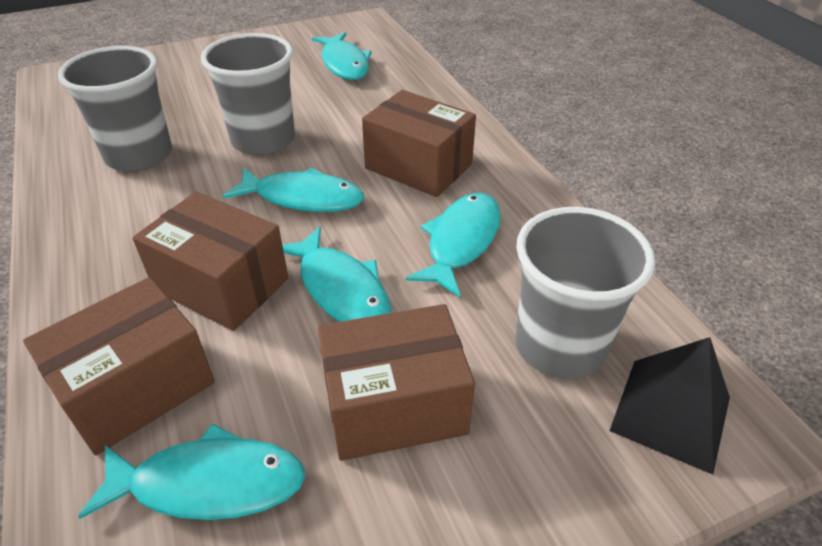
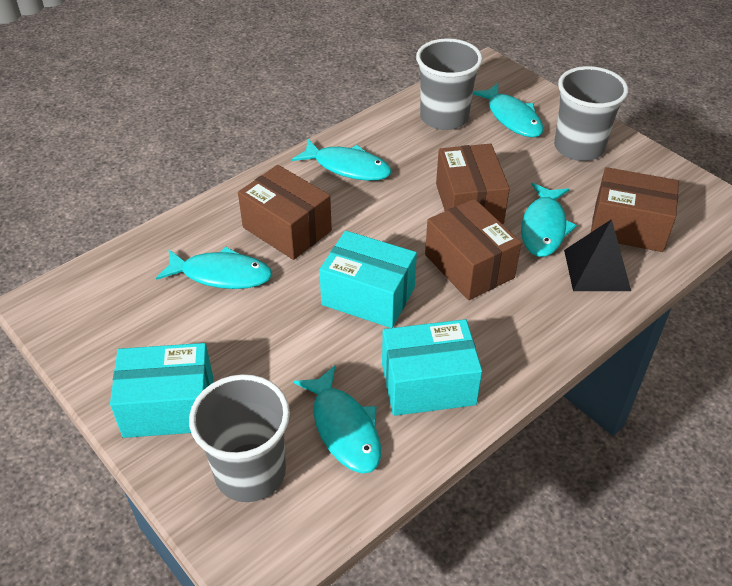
turquoise box: none = 0 -> [110,343,213,438] [319,231,417,328] [382,319,482,416] = 3

